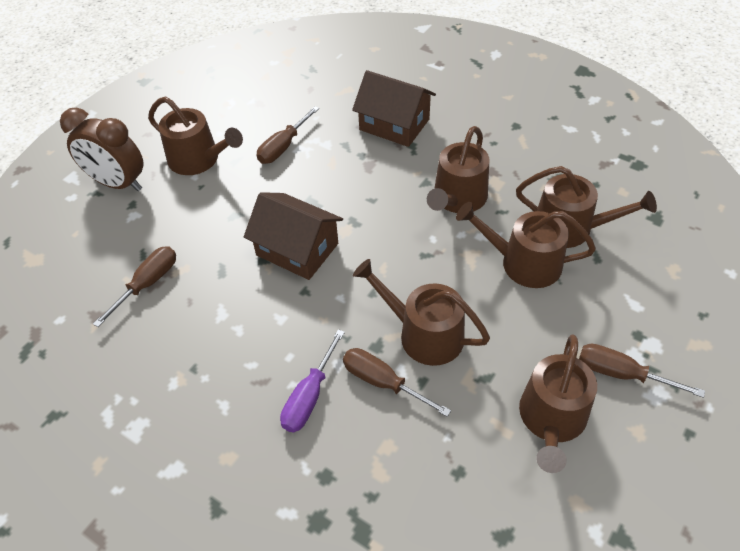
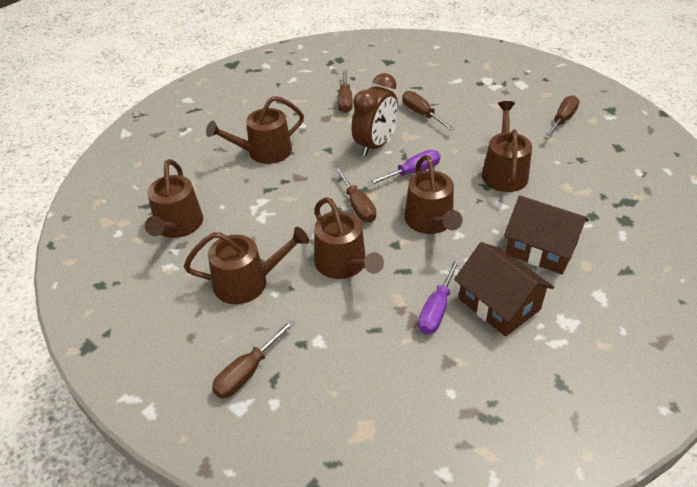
brown screwdriver: [93,246,176,327] [257,106,319,164] [343,348,451,417] [579,344,705,398] = 4 -> [212,320,295,398] [335,167,376,223] [338,70,353,113] [402,91,455,131] [544,95,580,139] = 5
purple screwdriver: [280,329,345,432] = 1 -> [367,150,440,186] [418,258,461,334] = 2

